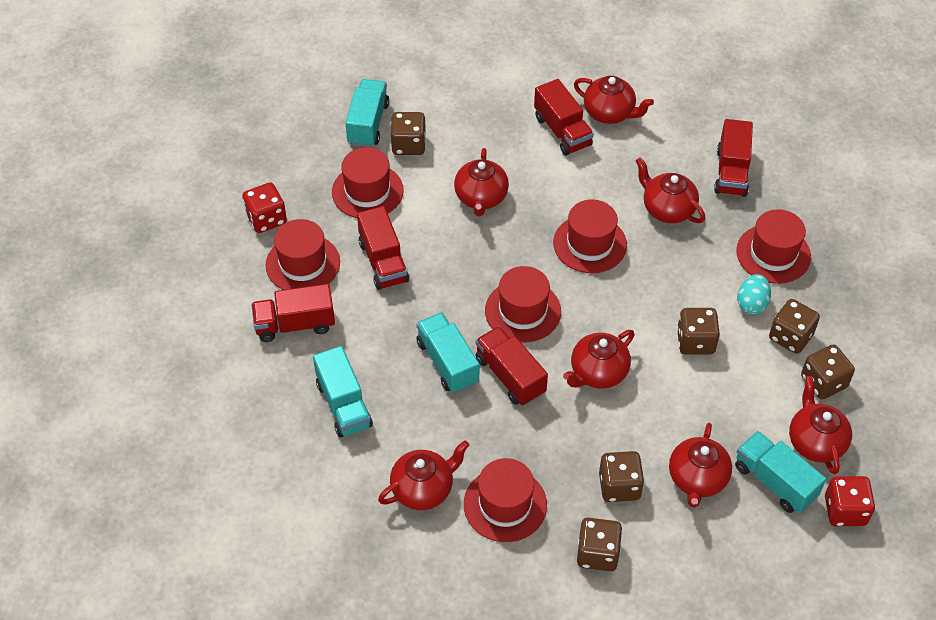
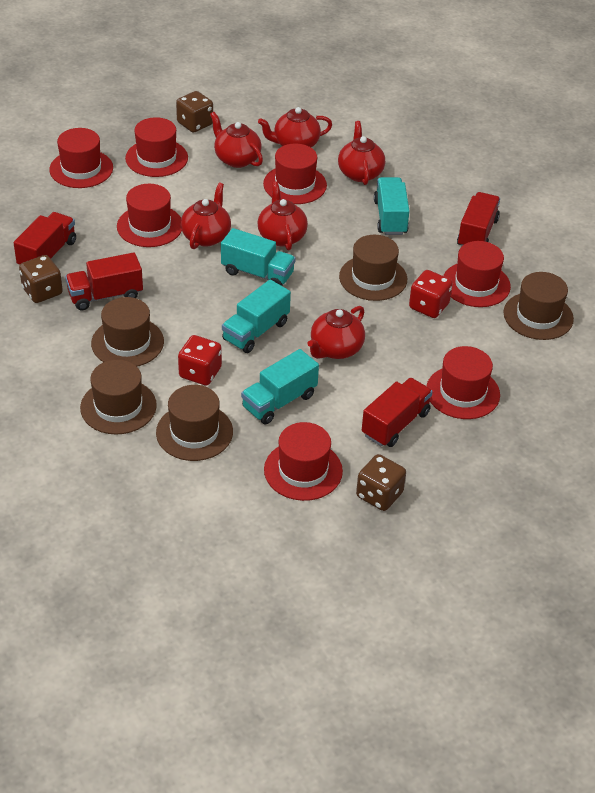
brown dice: [391,112,426,155] [577,518,622,571] [599,451,644,502] [677,308,720,355] [769,299,820,354] [801,344,855,399] = 6 -> [19,255,63,303] [176,91,213,133] [356,454,406,511] = 3
brown hat: none = 0 -> [80,360,157,434] [91,297,164,367] [156,385,233,461] [339,235,407,301] [503,272,574,340] = 5
red hat: [265,219,340,290] [332,147,404,218] [464,458,547,542] [485,266,561,343] [553,200,627,273] [736,209,811,284] = 6 -> [49,128,113,188] [117,184,182,247] [125,117,188,177] [263,144,327,204] [264,422,343,501] [427,346,500,419] [443,241,511,307] = 7
red teapot: [378,440,469,510] [454,148,509,216] [563,330,634,389] [574,76,654,124] [635,157,705,223] [669,423,732,508] [789,376,852,475] = 7 -> [181,183,231,249] [210,112,263,168] [257,181,308,250] [258,107,332,147] [307,306,365,359] [338,121,385,185] = 6
red truck: [251,284,335,342] [357,206,409,290] [476,326,548,406] [534,79,594,156] [714,119,753,197] = 5 -> [14,212,76,265] [65,252,143,310] [362,378,433,447] [457,192,500,247] = 4
turquoise egg: [737,274,771,315] = 1 -> none = 0

